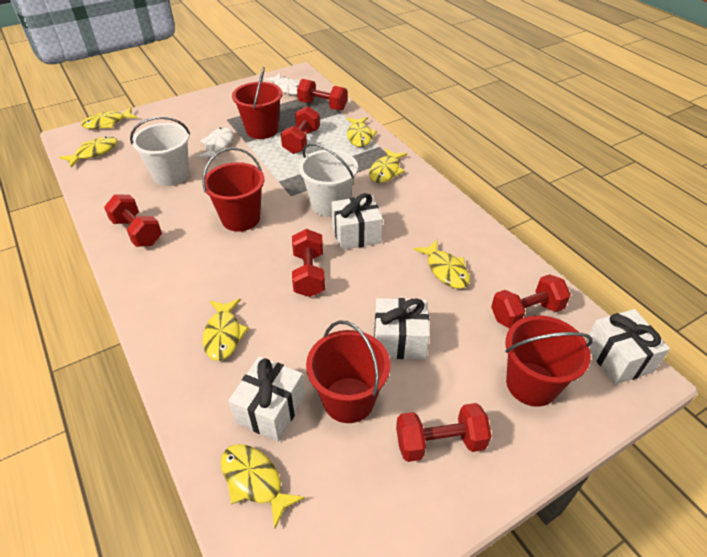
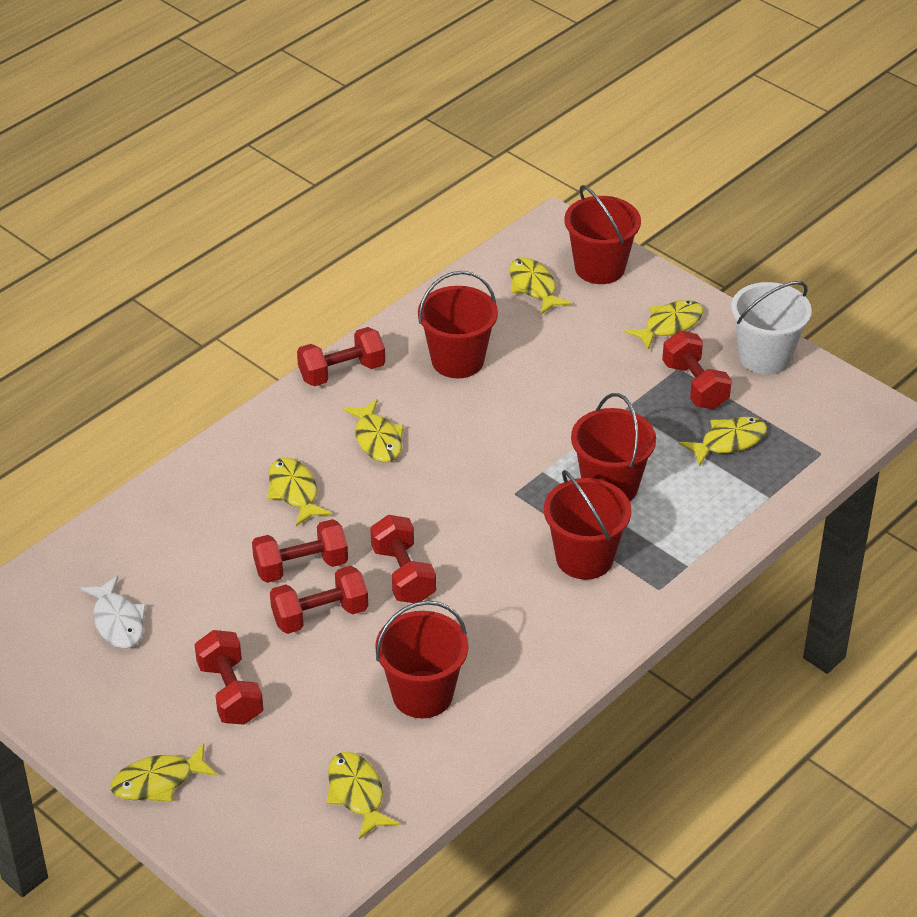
red bucket: [202,147,264,232] [232,67,282,139] [306,321,390,423] [505,315,593,407] = 4 -> [375,601,468,718] [418,271,498,378] [544,470,631,580] [564,185,641,284] [571,393,656,501] = 5
white bucket: [130,116,190,186] [299,143,358,217] = 2 -> [731,281,812,375] = 1
white fish: [196,127,233,161] [264,73,300,95] = 2 -> [80,575,146,649] = 1
white gift: [228,356,305,442] [331,193,383,250] [374,298,430,359] [586,309,670,385] = 4 -> none = 0

